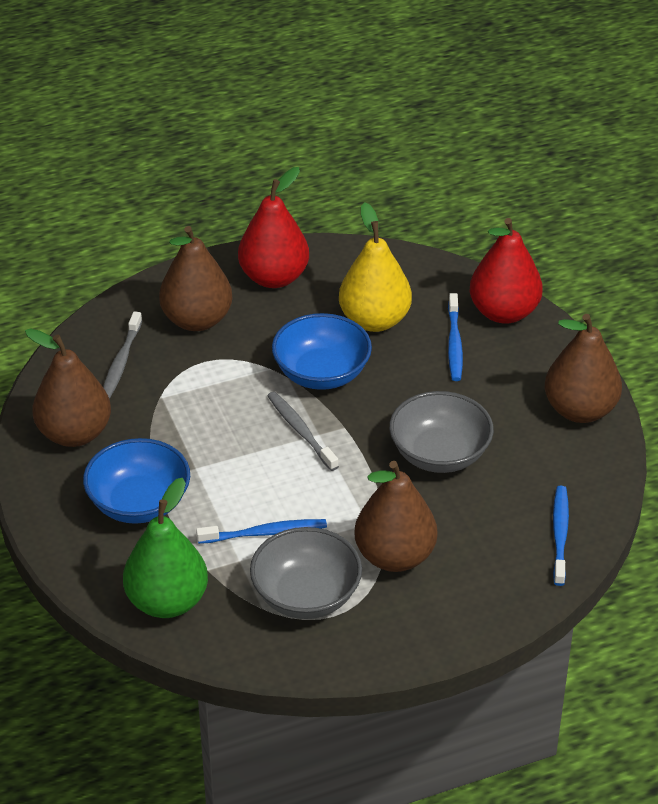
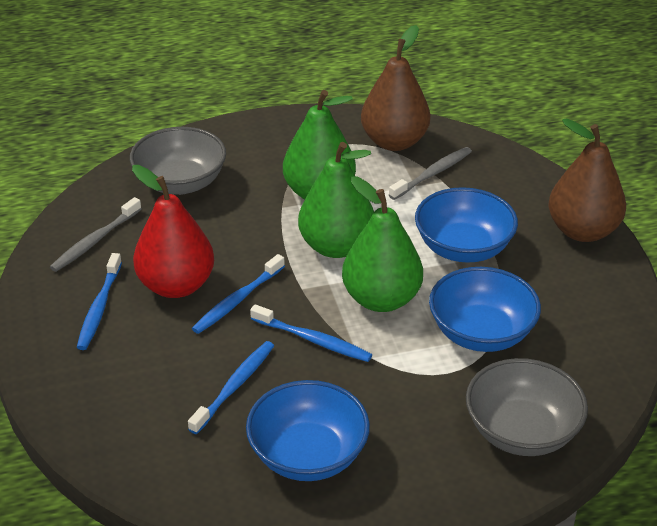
blue bowl: [83,438,190,524] [272,313,372,390] = 2 -> [246,380,370,481] [415,187,518,263] [429,267,541,352] = 3
blue toothbrush: [196,519,327,544] [448,293,463,381] [553,486,569,586] = 3 -> [77,253,122,350] [188,341,274,434] [192,254,285,334] [250,304,372,362] = 4
brown pear: [25,328,111,447] [159,226,233,331] [354,461,437,572] [545,314,622,423] = 4 -> [361,25,430,151] [549,118,626,242] = 2
green pear: [123,478,208,618] = 1 -> [283,90,356,199] [298,142,374,258] [342,177,423,312] = 3
red pear: [238,167,309,288] [470,218,543,324] = 2 -> [132,165,214,298] = 1
yellow pear: [339,202,412,332] = 1 -> none = 0

